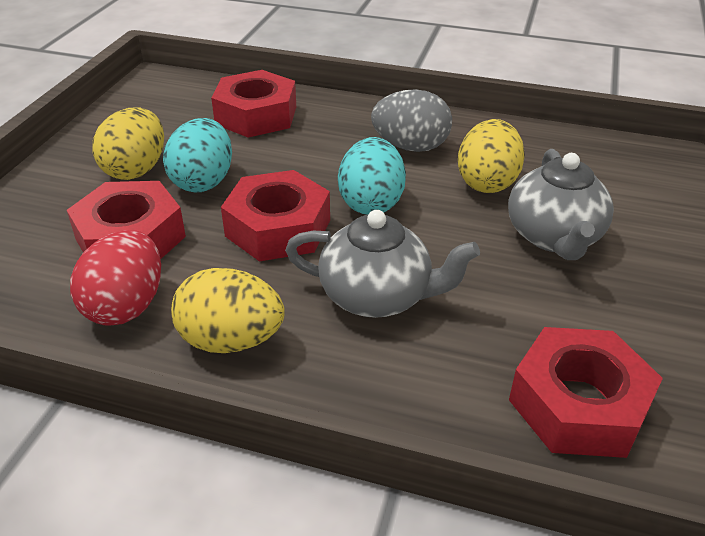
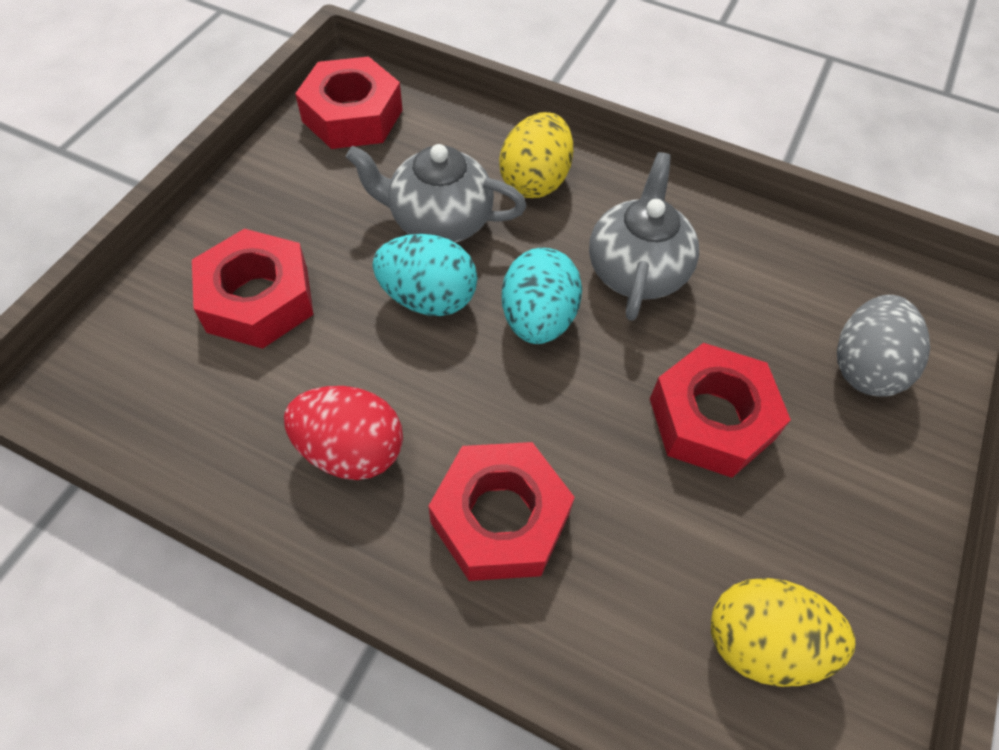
yellow egg: [92,107,164,180] [171,268,285,353] [458,119,525,193] = 3 -> [499,112,573,198] [711,578,855,687] = 2

